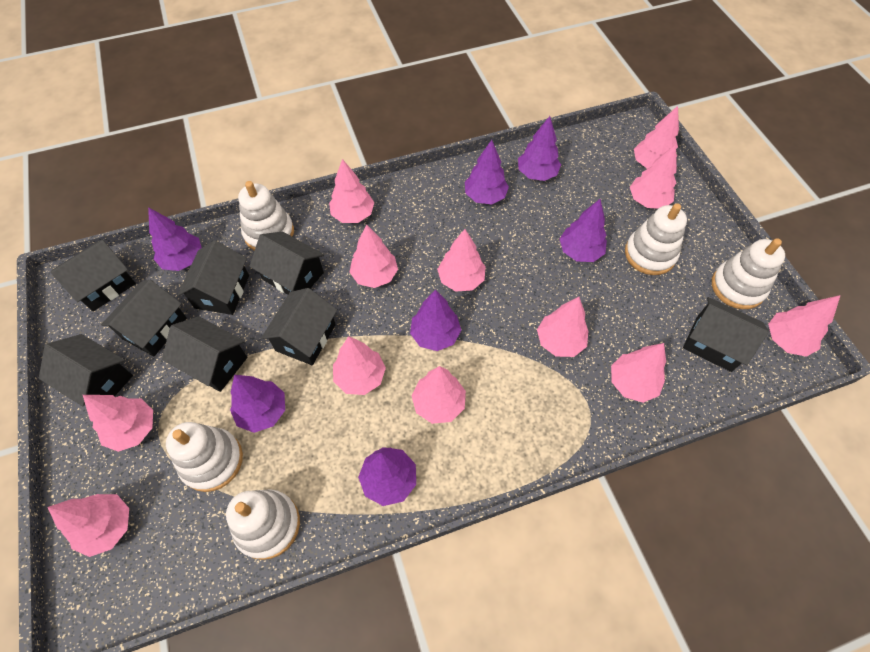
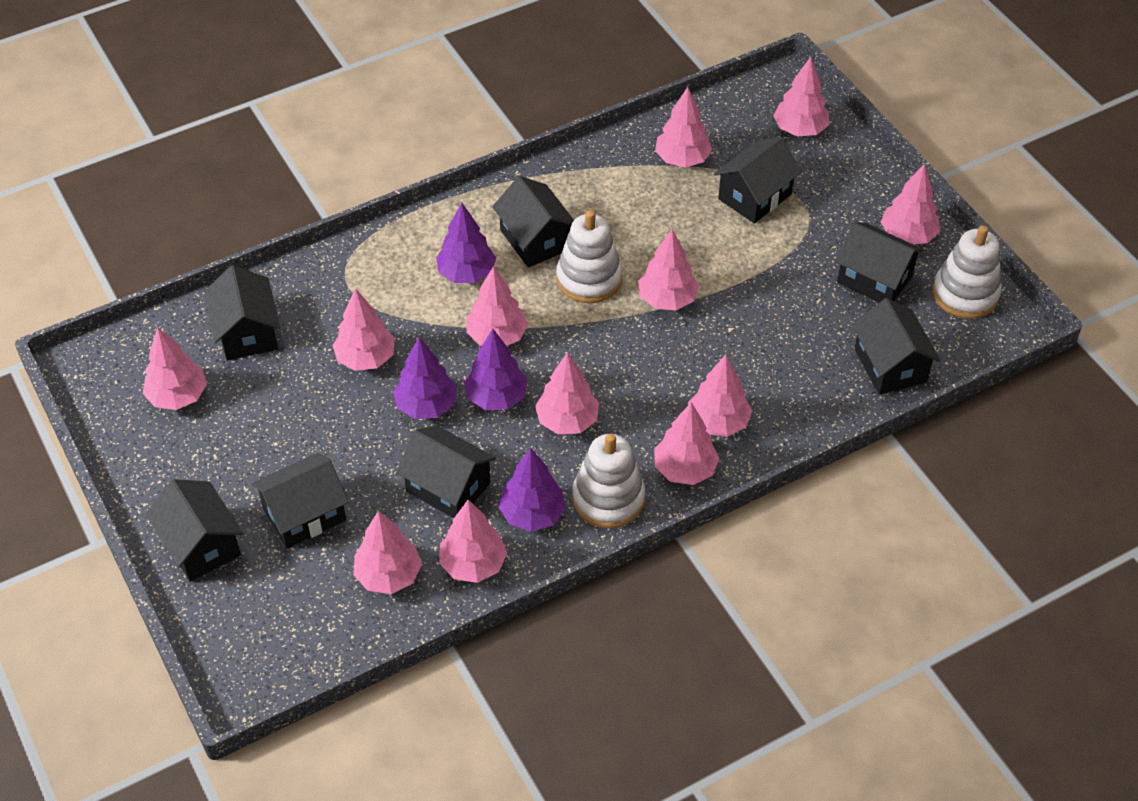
purple tree: [148,207,202,271] [230,375,285,433] [358,447,416,506] [410,289,461,351] [465,140,509,204] [518,116,561,181] [560,199,607,262] = 7 -> [393,337,457,419] [436,203,496,283] [464,329,528,410] [499,448,566,532] = 4
white stacking toy: [166,422,243,492] [226,489,300,560] [238,181,294,251] [625,203,687,275] [712,238,785,309] = 5 -> [556,210,623,303] [572,433,645,529] [933,225,1002,319] = 3

